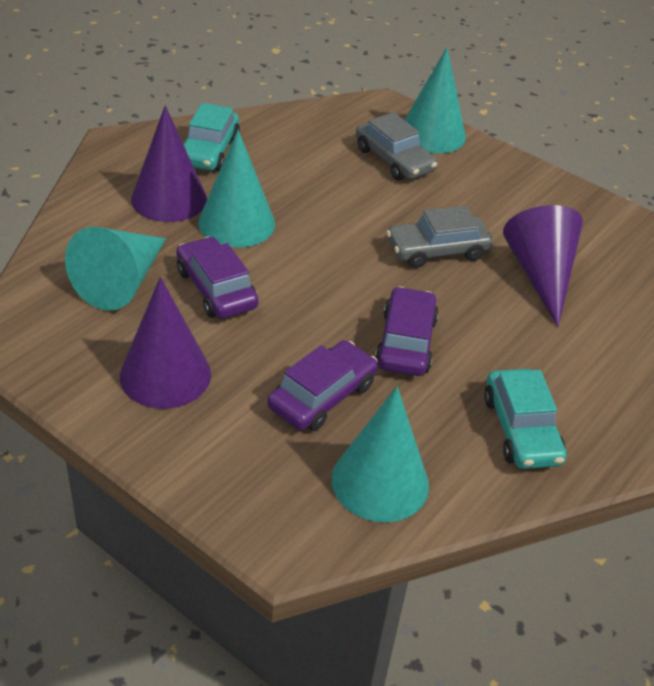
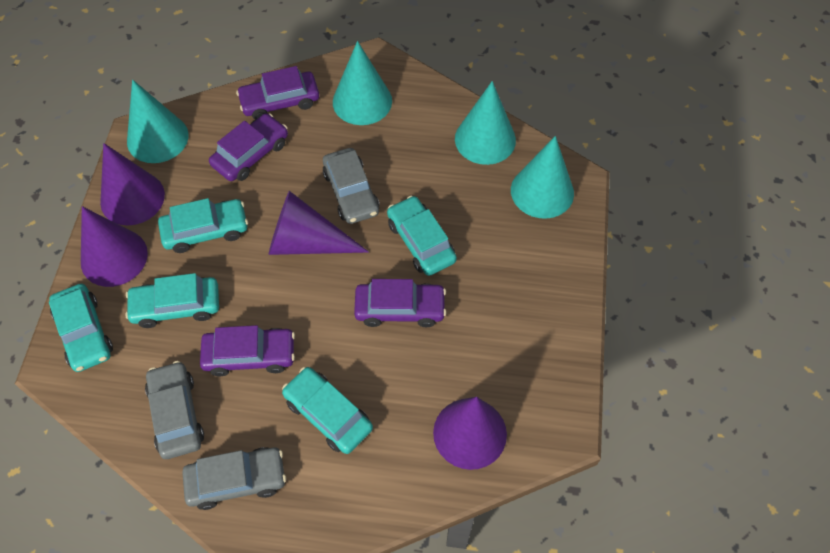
grey car: [356,112,437,180] [386,205,493,268] = 2 -> [145,361,204,459] [182,447,286,510] [323,148,380,224] = 3
purple car: [176,236,259,319] [267,340,378,431] [375,287,439,376] = 3 -> [200,325,295,376] [209,113,288,181] [236,66,319,120] [354,279,446,327] = 4
purple cone: [120,277,211,409] [131,105,207,222] [503,205,583,327] = 3 -> [81,206,148,287] [100,143,165,225] [268,191,369,255] [433,397,507,470] = 4
turquoise car: [183,103,240,171] [484,369,566,469] = 2 -> [49,284,113,372] [125,273,219,328] [158,198,248,253] [282,367,373,454] [387,196,457,276] = 5

